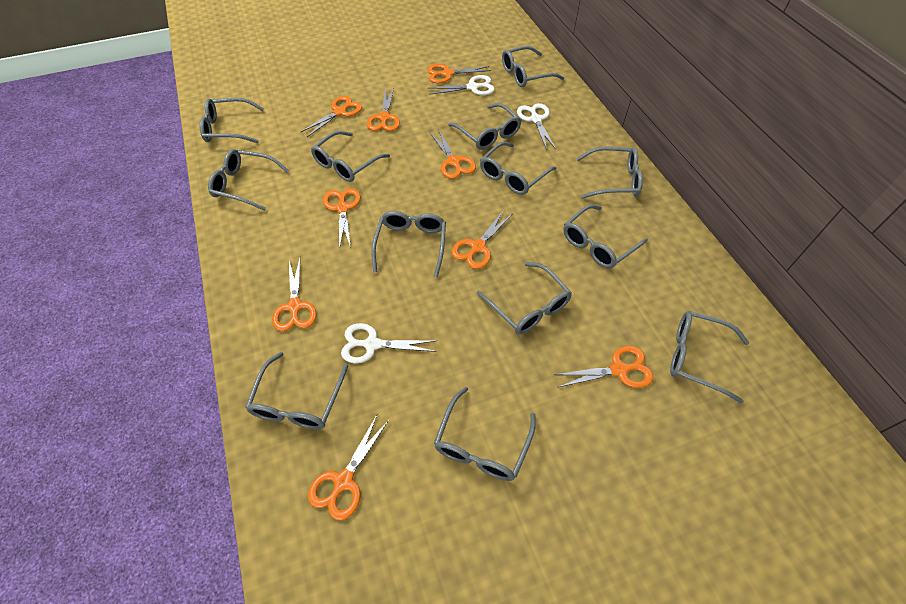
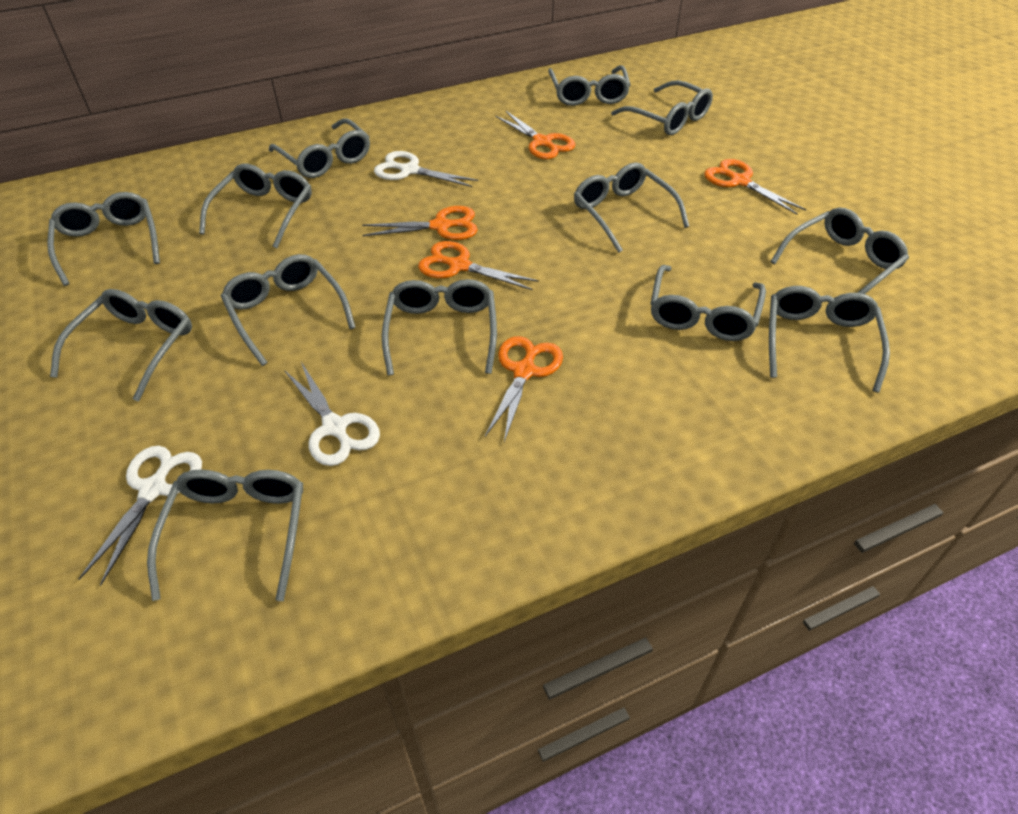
orange scissors: [272,259,317,331] [301,96,362,137] [308,415,389,521] [323,188,361,250] [367,88,400,131] [427,64,492,83] [430,129,476,179] [451,210,513,269] [554,346,653,388] = 9 -> [362,206,478,240] [418,241,539,290] [485,336,563,442] [495,111,575,159] [704,159,806,215] = 5

